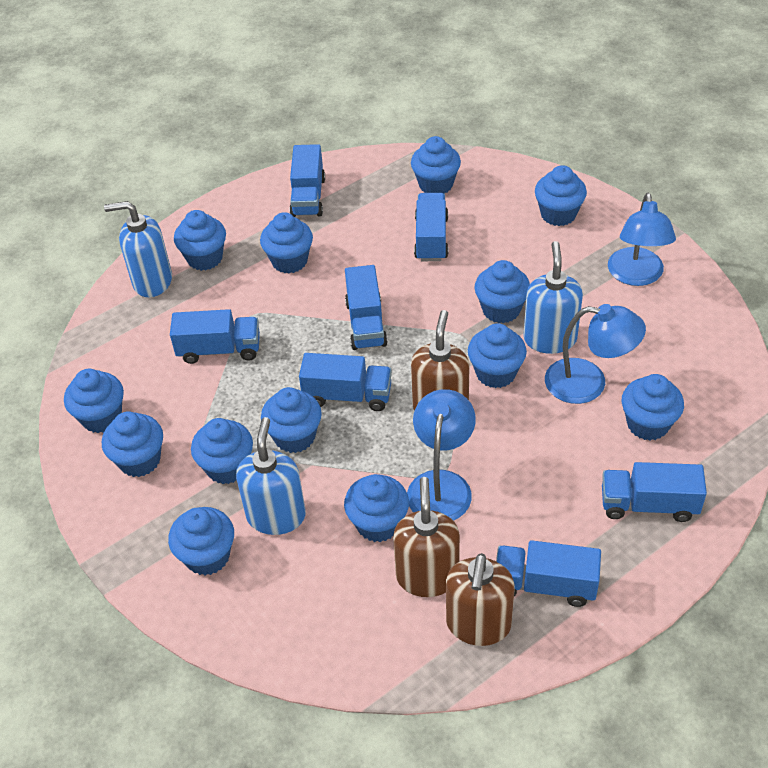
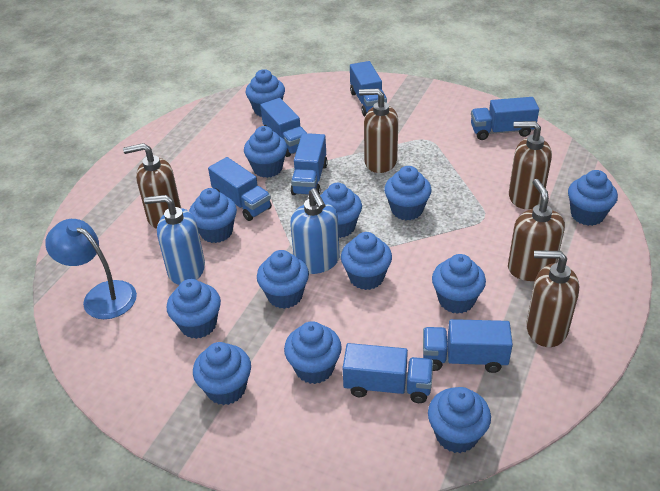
blue lamp: [407,389,476,521] [545,304,646,404] [608,193,676,286] = 3 -> [45,219,137,319] = 1
blue soap dispenser: [104,201,172,297] [236,417,306,535] [523,241,583,354] = 3 -> [144,195,205,285] [290,188,340,274] = 2
brown soap dispenser: [393,477,460,597] [411,310,469,411] [446,553,515,646] = 3 -> [123,143,181,229] [359,89,398,173] [508,179,565,281] [509,121,552,209] [526,251,579,347] = 5

